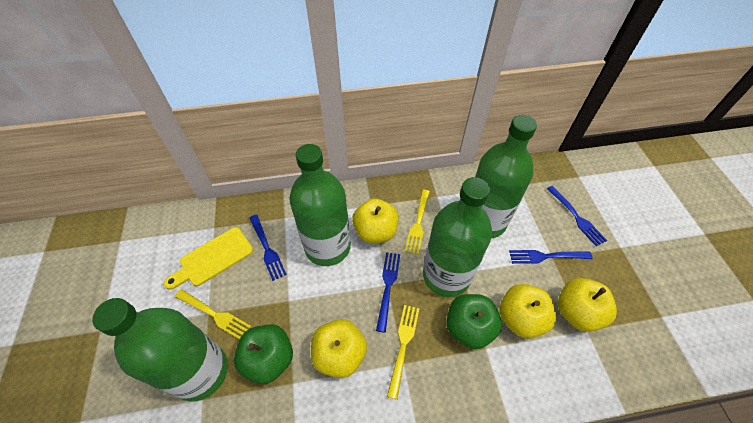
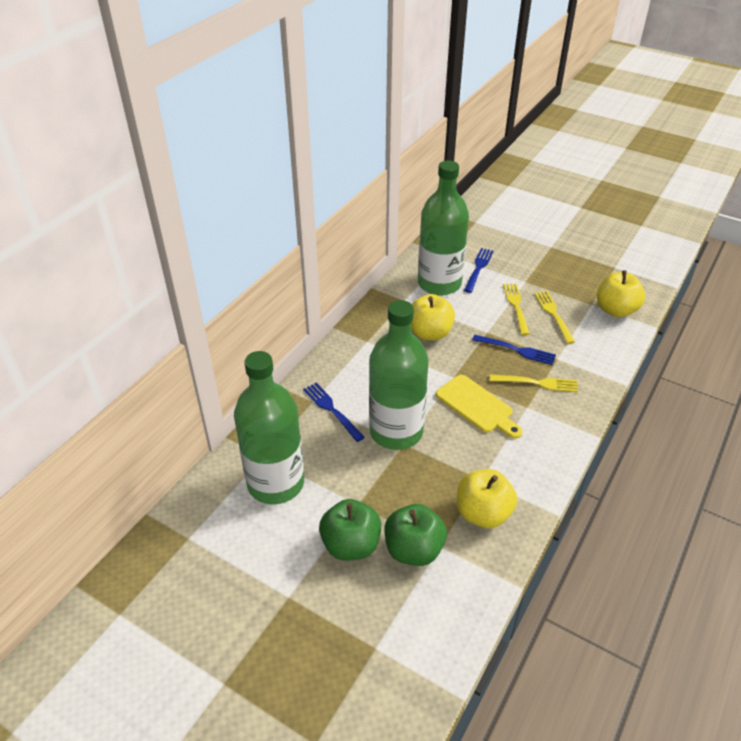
blue fork: [250,214,287,281] [376,252,400,333] [509,250,593,264] [547,186,607,246] = 4 -> [303,383,365,442] [464,248,493,293] [472,335,556,365] = 3
green bottle: [92,298,228,401] [289,144,351,266] [423,177,492,297] [475,115,537,238] = 4 -> [234,351,304,504] [369,300,429,450] [418,160,469,296] = 3
yellow apple: [311,319,367,378] [352,199,399,243] [500,284,556,338] [558,278,617,332] = 4 -> [411,294,455,340] [457,469,517,528] [597,270,645,317] = 3

